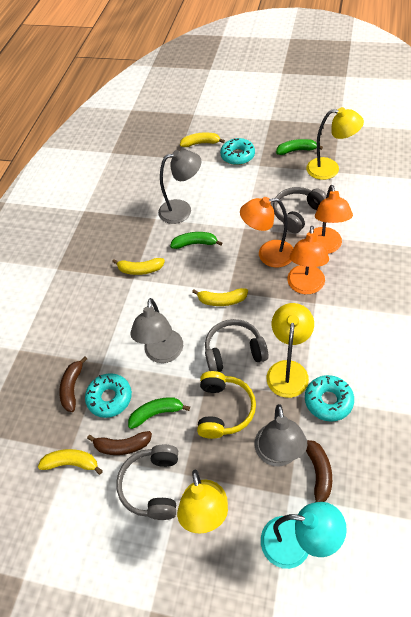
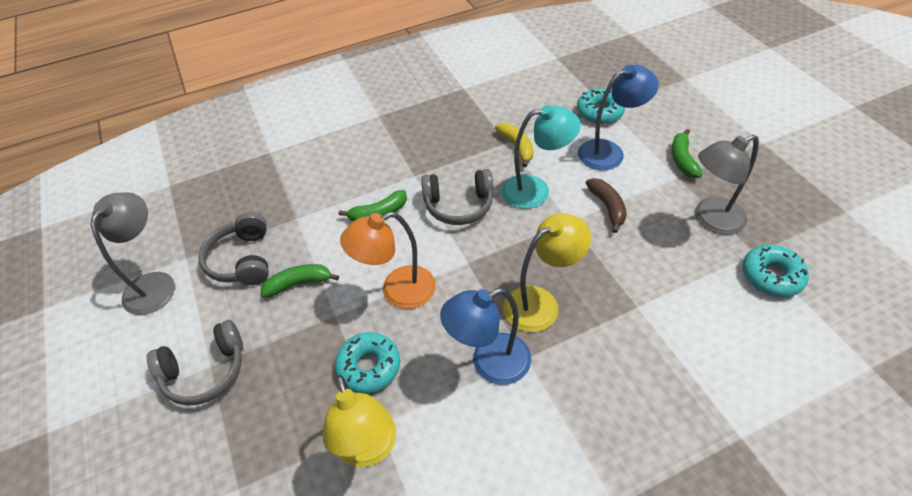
blue lamp: none = 0 -> [440,288,531,385] [578,65,659,170] = 2
brown banana: [59,357,87,412] [87,431,152,455] [306,440,332,502] = 3 -> [586,178,627,233] = 1
grey lamp: [130,298,183,363] [158,150,201,224] [255,404,307,466] = 3 -> [91,192,175,315] [695,134,759,235] = 2
orange lamp: [240,197,293,268] [287,226,329,294] [309,185,353,254] = 3 -> [340,212,435,309] = 1
yellow banana: [38,449,103,475] [112,258,165,275] [180,132,225,147] [192,288,248,306] = 4 -> [495,123,534,167] = 1
yellow headphones: [197,371,256,439] = 1 -> none = 0
yellow lamp: [177,470,228,534] [267,303,314,398] [306,107,364,180] = 3 -> [323,375,396,467] [503,213,591,332] = 2

